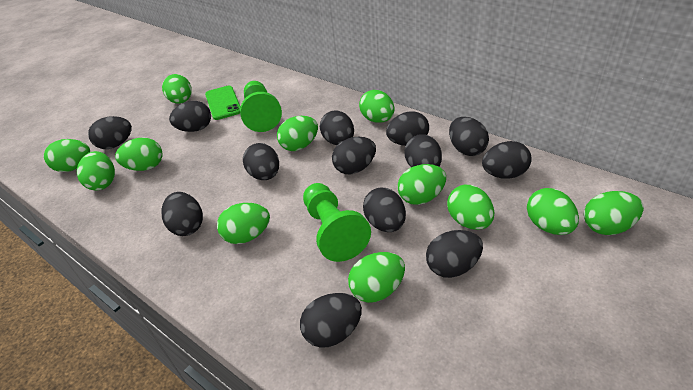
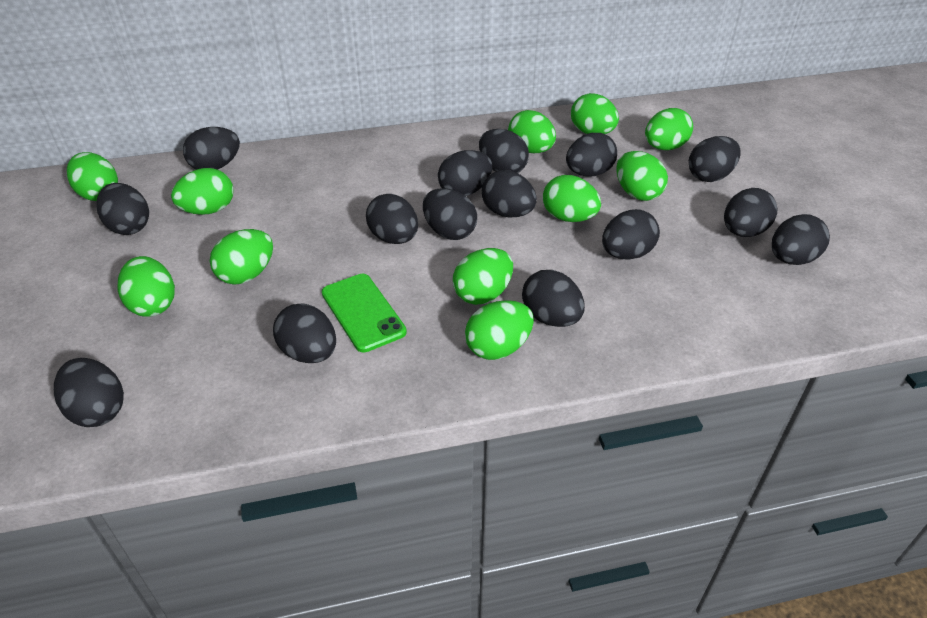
black egg: [88,116,132,149] [161,192,203,236] [169,101,211,132] [243,143,279,180] [300,293,362,347] [320,110,354,145] [332,137,376,174] [363,187,406,232] [386,111,429,146] [404,134,442,167] [426,230,483,278] [449,117,489,156] [482,141,532,179] = 13 -> [54,358,124,427] [96,183,149,235] [183,127,240,170] [273,303,336,363] [366,194,418,244] [423,188,477,240] [438,150,492,196] [479,129,529,173] [482,170,537,217] [522,270,585,327] [566,133,617,177] [602,209,660,260] [689,136,741,182] [724,188,778,237] [772,214,830,265] = 15
green egg: [44,139,90,172] [77,151,115,190] [115,137,163,171] [162,74,192,104] [217,203,270,244] [277,116,318,151] [348,252,405,303] [359,90,395,123] [398,164,446,205] [447,185,494,230] [527,188,579,235] [584,191,644,235] = 12 -> [67,152,118,201] [118,256,175,317] [171,168,234,215] [210,229,273,285] [453,248,513,305] [465,300,534,360] [508,110,556,153] [543,175,601,222] [571,93,619,134] [616,151,668,201] [645,108,693,150] = 11
green pawn: [240,81,282,132] [303,183,371,262] = 2 -> none = 0

